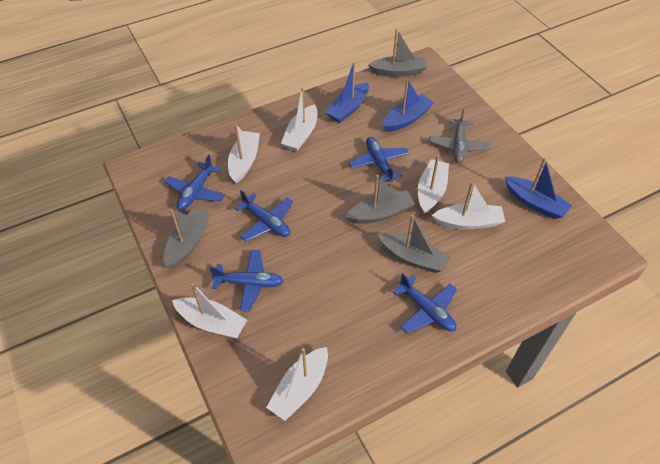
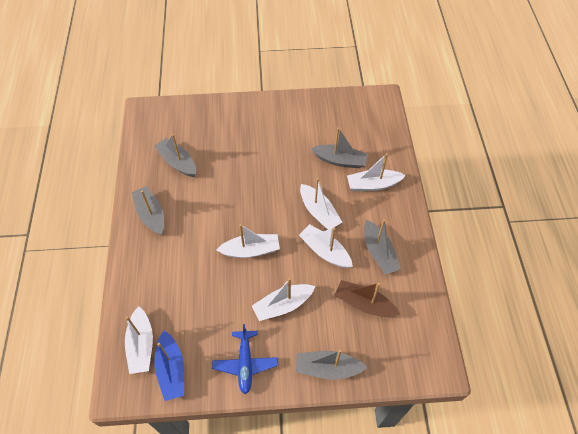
blue boat: [325,62,369,123] [383,79,434,132] [505,158,572,219] = 3 -> [154,331,184,401] = 1
blue plane: [165,154,225,210] [209,250,284,312] [234,190,293,241] [349,137,409,182] [393,273,457,333] = 5 -> [212,324,278,394] = 1
brown boat: none = 0 -> [335,280,400,317] = 1
grey boat: [164,208,210,269] [345,174,415,224] [368,29,427,77] [378,215,450,273] = 4 -> [132,186,164,235] [155,134,196,177] [296,349,368,380] [311,127,368,168] [364,219,401,275] = 5
grey plane: [429,109,491,163] = 1 -> none = 0

